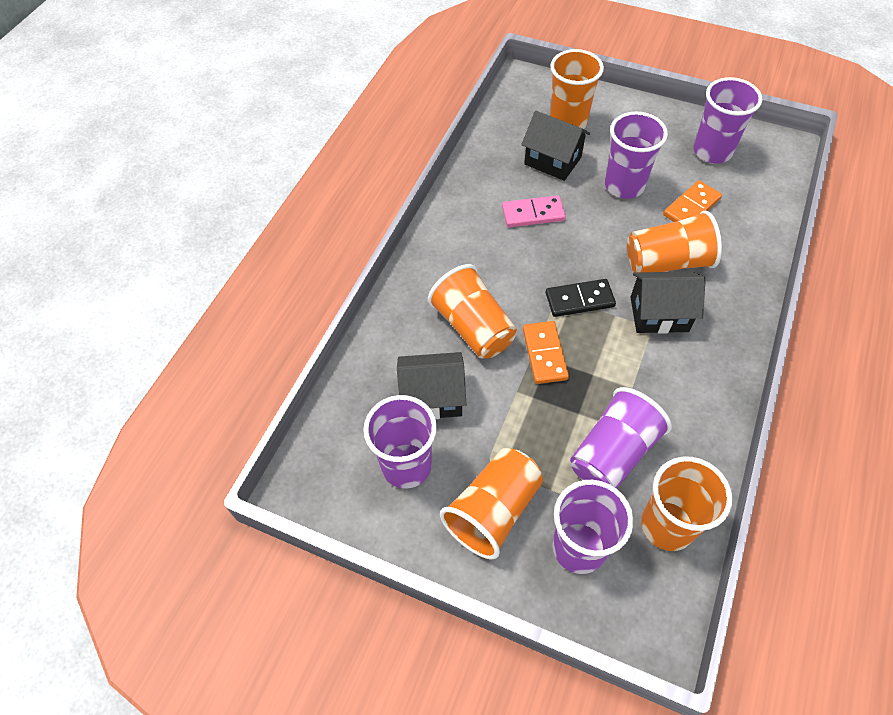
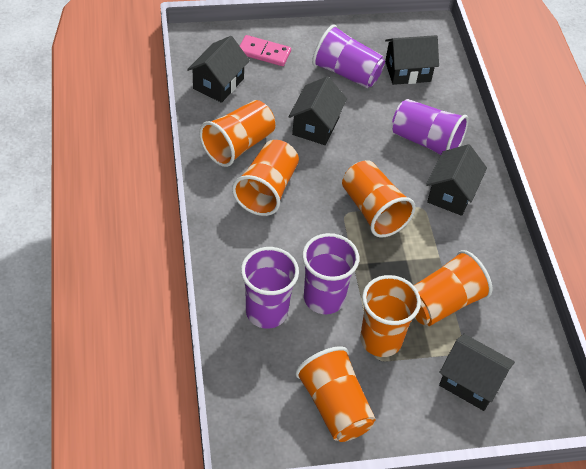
black domino: [546,279,616,317] = 1 -> none = 0
black house: [397,352,467,419] [521,111,590,181] [630,271,706,334] = 3 -> [187,36,250,103] [288,76,347,145] [385,35,439,85] [426,144,487,216] [439,334,515,411] = 5
orange cup: [428,264,517,359] [440,448,543,559] [550,49,604,129] [627,211,722,272] [641,456,732,551] = 5 -> [199,100,275,167] [232,140,299,216] [295,346,375,442] [342,160,416,237] [360,275,421,357] [414,250,492,326] = 6
orange domino: [523,321,569,384] [663,180,722,222] = 2 -> none = 0
purple cup: [363,395,437,489] [552,480,634,574] [570,387,672,489] [605,111,668,199] [694,77,762,163] = 5 -> [241,247,299,329] [302,233,359,314] [312,25,385,88] [392,99,469,155] = 4

